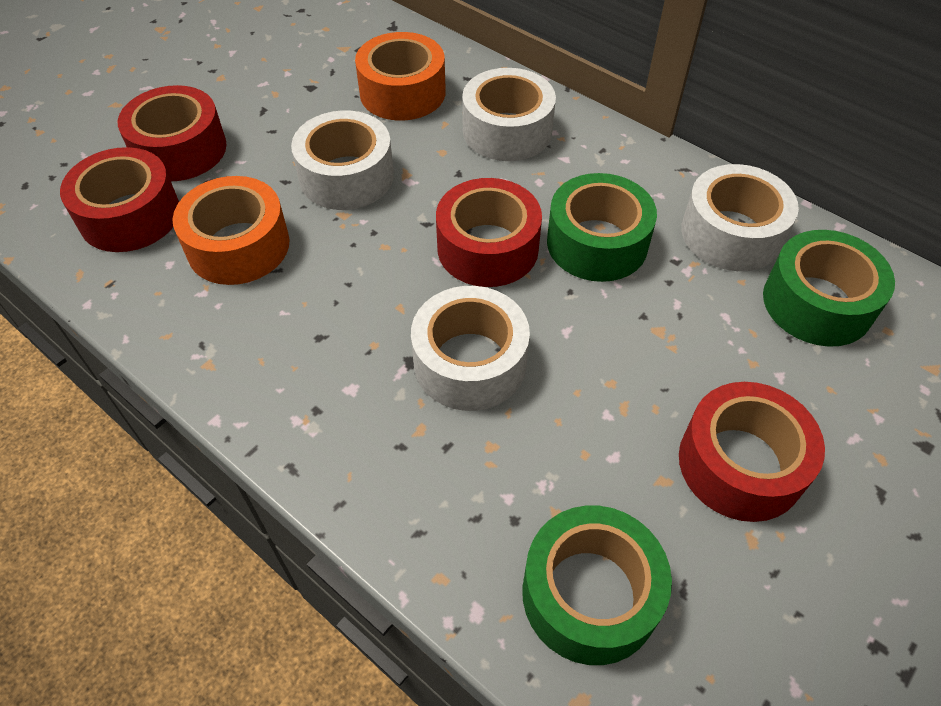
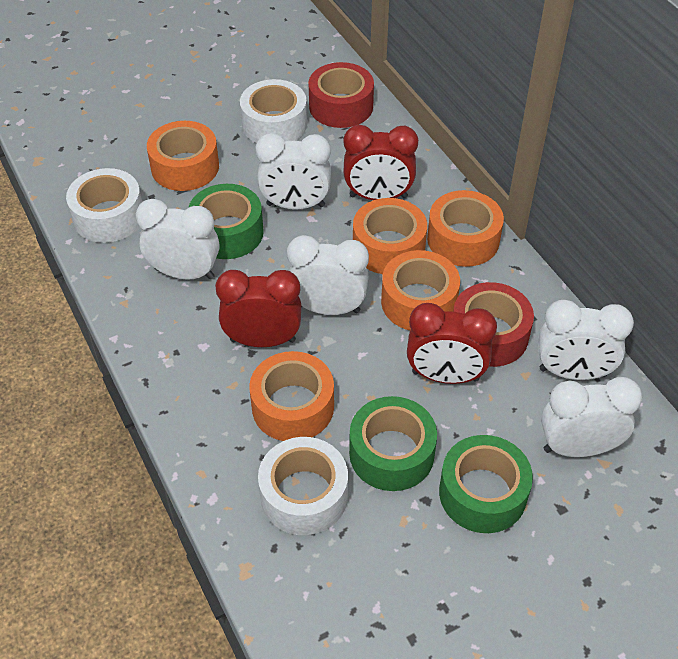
orange tape: [173,176,290,285] [355,32,446,121] = 2 -> [147,121,219,191] [249,351,334,441] [353,198,427,274] [381,250,460,330] [427,190,504,267] = 5
red clock: none = 0 -> [215,270,301,347] [343,125,418,200] [407,303,497,384] = 3
red tape: [60,147,179,252] [118,85,227,181] [436,178,542,287] [679,382,825,522] = 4 -> [308,62,374,128] [453,282,534,367] = 2
white clock: none = 0 -> [136,199,219,280] [255,133,331,210] [287,235,369,315] [539,300,634,380] [541,377,642,457] = 5
white tape: [291,110,394,210] [411,286,530,411] [462,68,556,161] [681,164,799,271] = 4 -> [66,168,142,243] [240,79,307,143] [258,437,348,535] = 3

